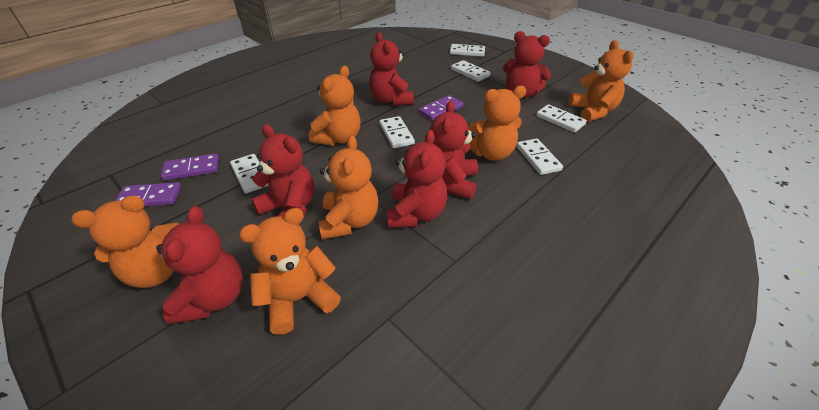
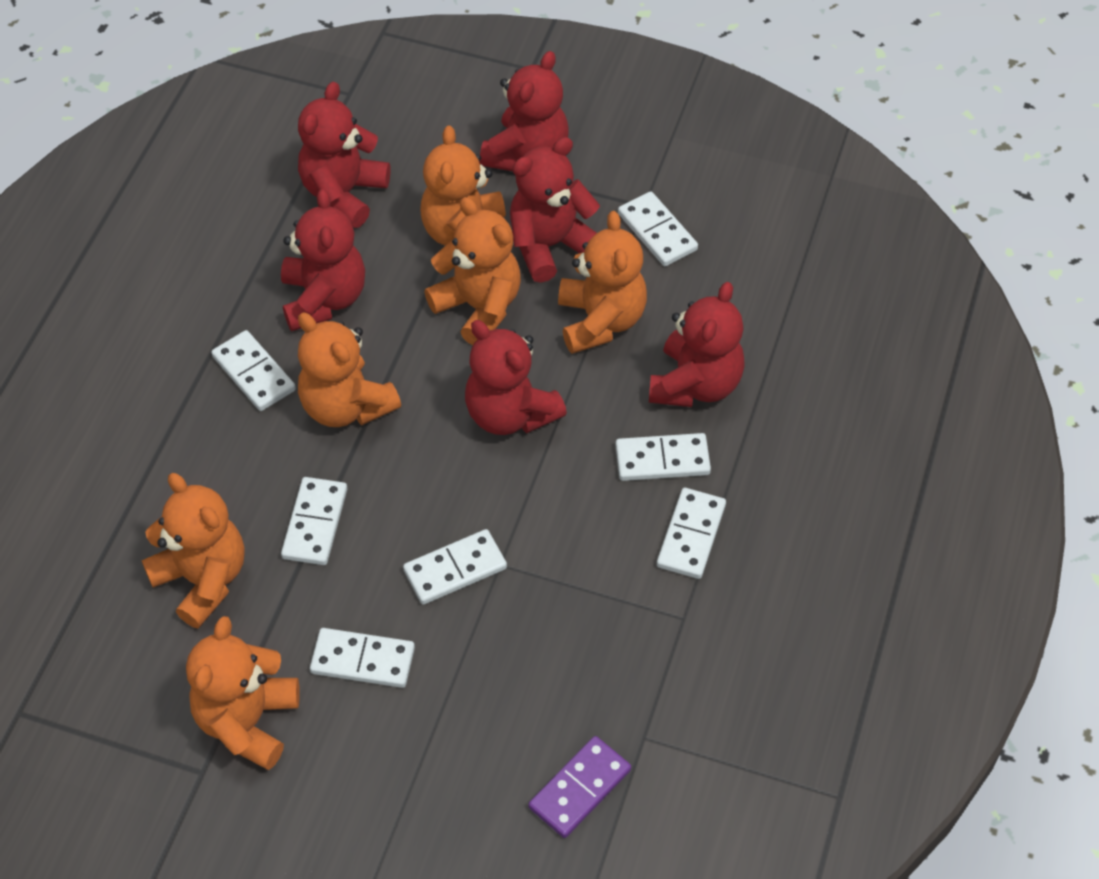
purple domino: [115,182,181,207] [161,153,219,181] [419,95,463,121] = 3 -> [528,736,631,838] = 1
white domino: [230,154,268,193] [379,116,415,148] [450,44,485,57] [451,60,490,82] [516,138,563,175] [536,104,587,133] = 6 -> [211,330,296,411] [281,477,347,565] [310,628,415,688] [403,529,507,605] [615,433,711,481] [618,191,698,266] [657,488,726,579] = 7

